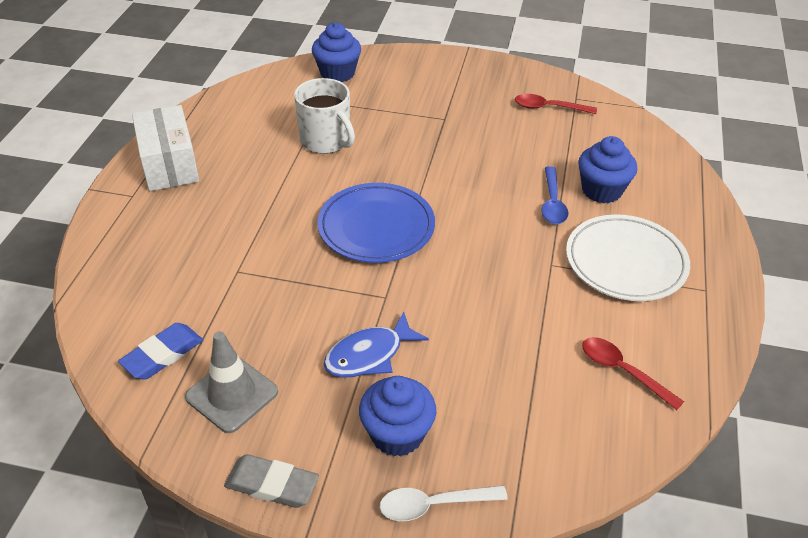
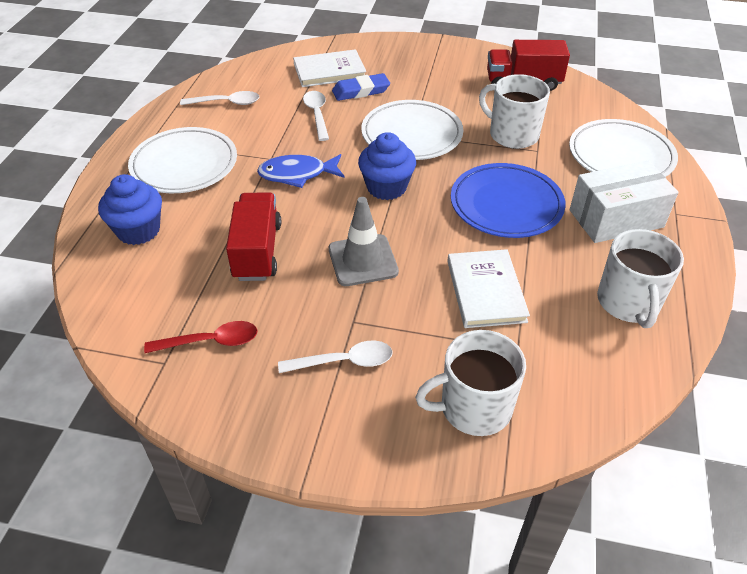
blue cupcake: [312,23,361,82] [359,376,436,457] [578,136,637,203] = 3 -> [98,174,162,245] [358,132,416,200] = 2
blue spoon: [542,166,569,224] = 1 -> none = 0
grey eraser: [224,454,319,508] = 1 -> none = 0
red spoon: [515,94,597,114] [583,337,684,410] = 2 -> [144,321,258,353] = 1
red truck: none = 0 -> [226,192,281,281] [487,40,570,91] = 2
white book: none = 0 -> [293,49,366,87] [447,249,530,328] = 2
white mug: [294,78,355,154] = 1 -> [415,330,526,436] [479,74,550,149] [597,229,684,328] = 3
white plate: [566,214,690,301] = 1 -> [128,127,237,193] [361,100,463,160] [569,119,678,177] = 3
white spoon: [380,485,508,521] = 1 -> [180,91,259,105] [278,341,393,373] [303,91,329,141] = 3

